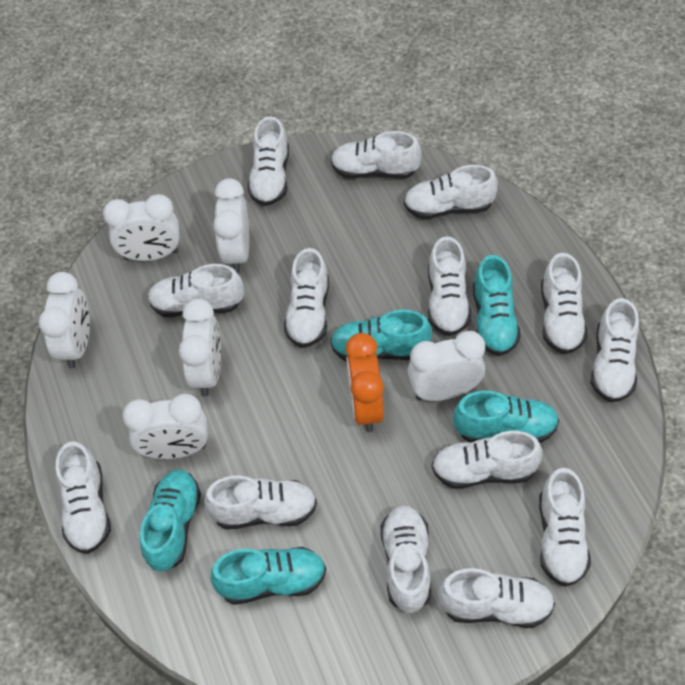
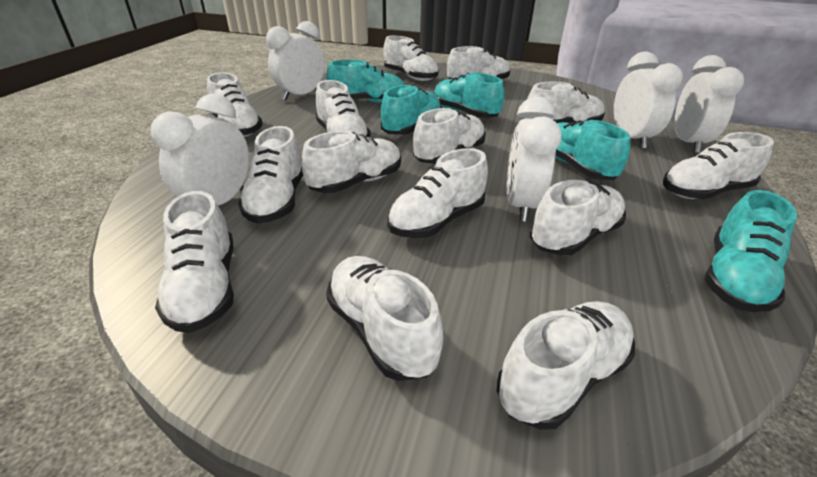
orange clock: [346,333,384,432] = 1 -> none = 0
white clock: [39,272,90,369] [103,194,180,261] [122,394,208,459] [179,298,221,396] [213,178,249,273] [408,331,485,401] = 6 -> [151,93,249,205] [266,21,325,101] [507,97,562,222] [614,51,683,149] [675,55,744,154] = 5

